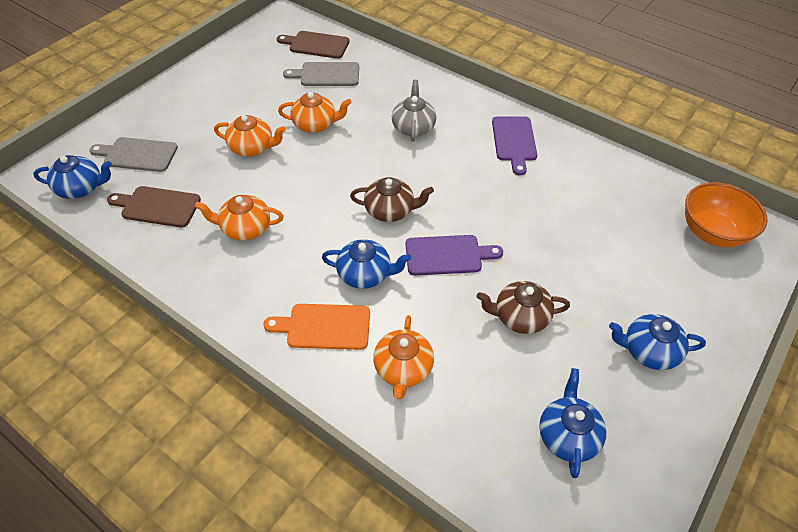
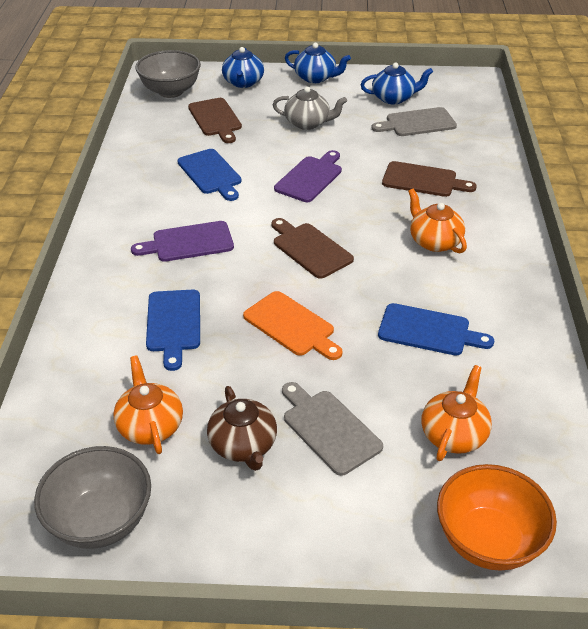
blue cutting board: none = 0 -> [146,289,200,371] [177,149,241,201] [378,303,494,356] = 3
blue teapot: [33,155,112,199] [322,239,411,289] [539,368,606,478] [609,314,706,370] = 4 -> [222,47,264,88] [285,43,351,83] [361,63,433,104] = 3
brown cutting board: [107,186,201,227] [277,31,350,59] = 2 -> [188,98,242,143] [271,218,354,279] [382,161,477,197] = 3
brown teapot: [350,177,434,222] [477,281,570,334] = 2 -> [207,386,277,471] = 1
grey bowl: none = 0 -> [34,446,151,549] [136,50,201,98] = 2
orange teapot: [195,195,283,241] [214,115,286,156] [278,92,351,133] [373,315,434,399] = 4 -> [113,355,183,454] [408,189,467,253] [421,365,492,461] = 3

